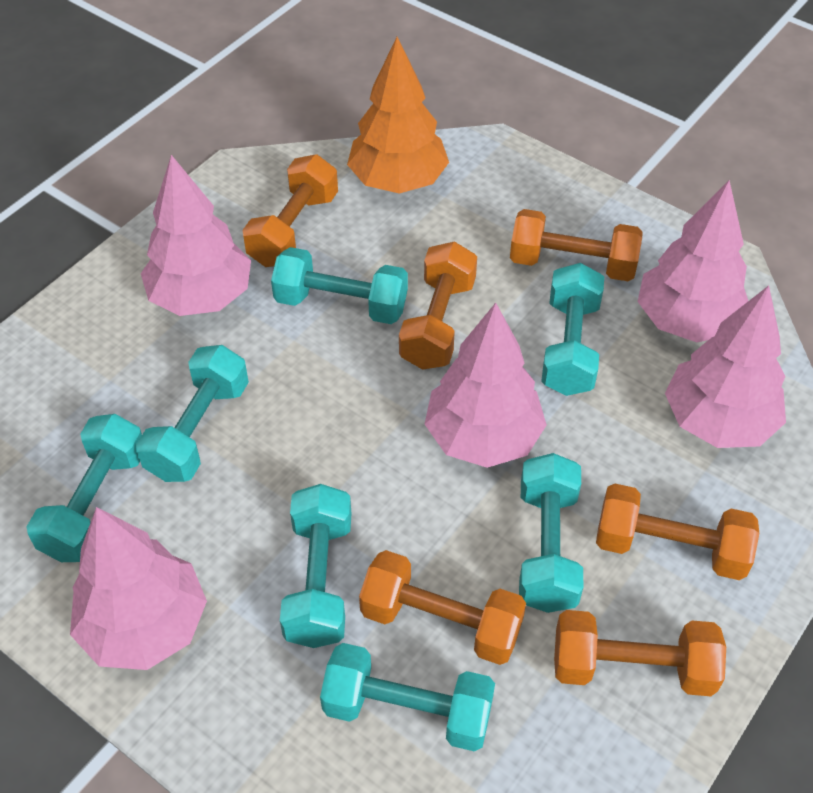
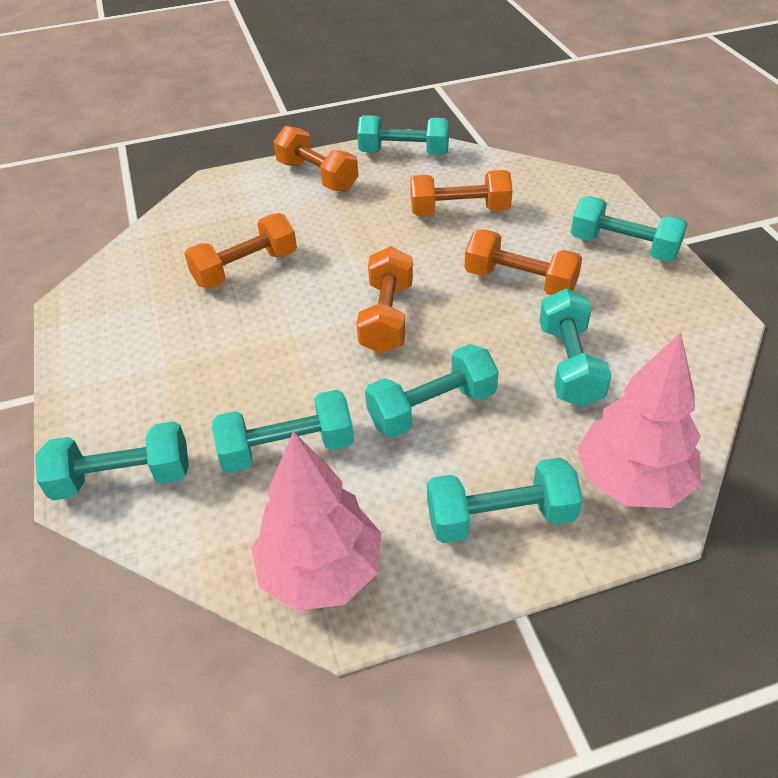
orange dumbbell: [242,154,338,267] [359,550,526,665] [399,241,477,370] [510,209,642,281] [554,610,726,696] [596,483,759,580] = 6 -> [184,213,297,289] [273,126,359,192] [357,246,413,354] [410,170,513,216] [464,229,582,295] = 5
orange tree: [347,37,449,194] = 1 -> none = 0
pink tree: [70,507,207,670] [141,155,251,316] [425,303,547,468] [638,180,748,342] [665,286,786,448] = 5 -> [251,431,381,611] [577,332,701,508] = 2

